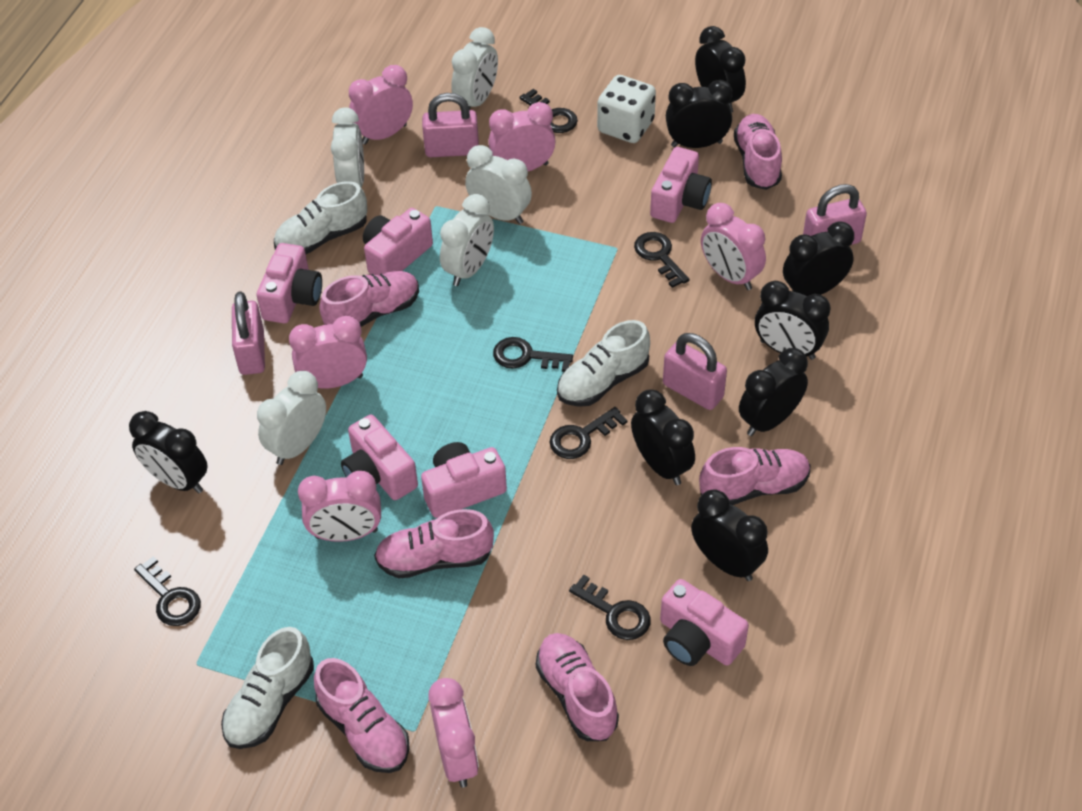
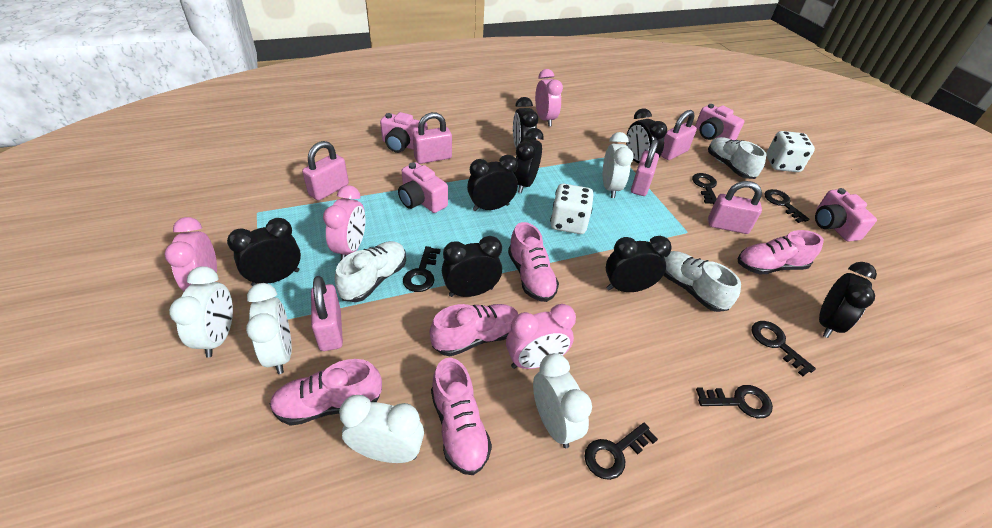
pink camera: [256,243,322,323] [341,414,418,500] [363,208,433,275] [421,442,507,518] [650,147,712,223] [660,579,749,666] = 6 -> [380,112,428,153] [398,162,448,213] [695,104,744,140] [815,188,877,242] = 4
pink clock: [289,316,367,389] [298,471,381,542] [349,65,413,145] [428,678,479,788] [488,102,556,171] [701,203,766,290] = 6 -> [164,217,217,291] [323,185,365,260] [506,304,576,369] [535,69,563,127] = 4
pink padlock: [232,291,265,375] [422,93,479,157] [663,333,727,410] [803,184,867,245] = 4 -> [302,141,349,201] [311,276,343,351] [413,112,452,164] [631,139,659,196] [661,110,697,160] [708,181,762,234] = 6
pink shoe: [314,658,410,773] [319,271,419,327] [374,509,494,579] [536,633,619,741] [699,447,811,505] [734,114,782,190] = 6 -> [270,359,382,426] [430,304,518,356] [431,358,492,475] [508,222,559,302] [737,230,824,274] = 5
white dice: [597,75,656,143] = 1 -> [550,184,594,234] [766,131,815,172] = 2

